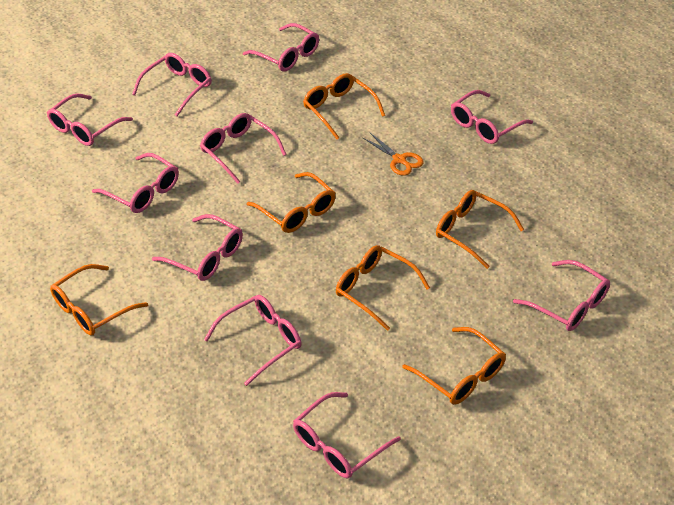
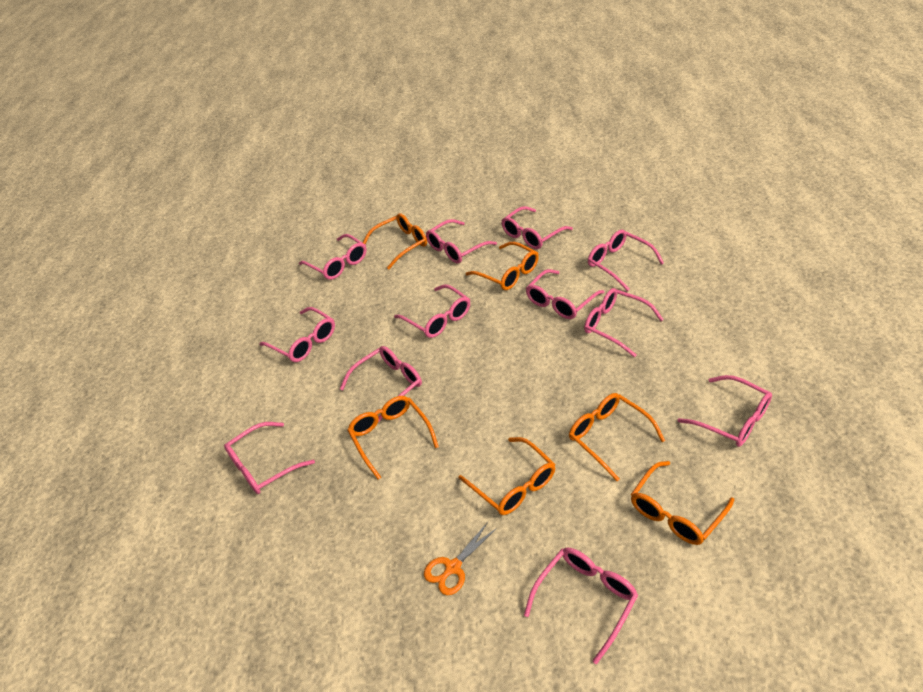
pink glasses: [47,93,133,146] [92,153,179,213] [132,53,212,116] [152,214,243,281] [200,113,287,184] [204,295,301,386] [243,23,319,71] [293,392,401,479] [451,90,533,144] [513,260,610,331] = 10 -> [224,422,315,494] [259,307,335,362] [299,234,367,280] [340,346,422,422] [394,284,470,338] [426,219,497,263] [501,206,573,249] [524,548,638,664] [526,269,605,319] [584,288,664,357] [588,230,664,291] [678,375,772,447] = 12

